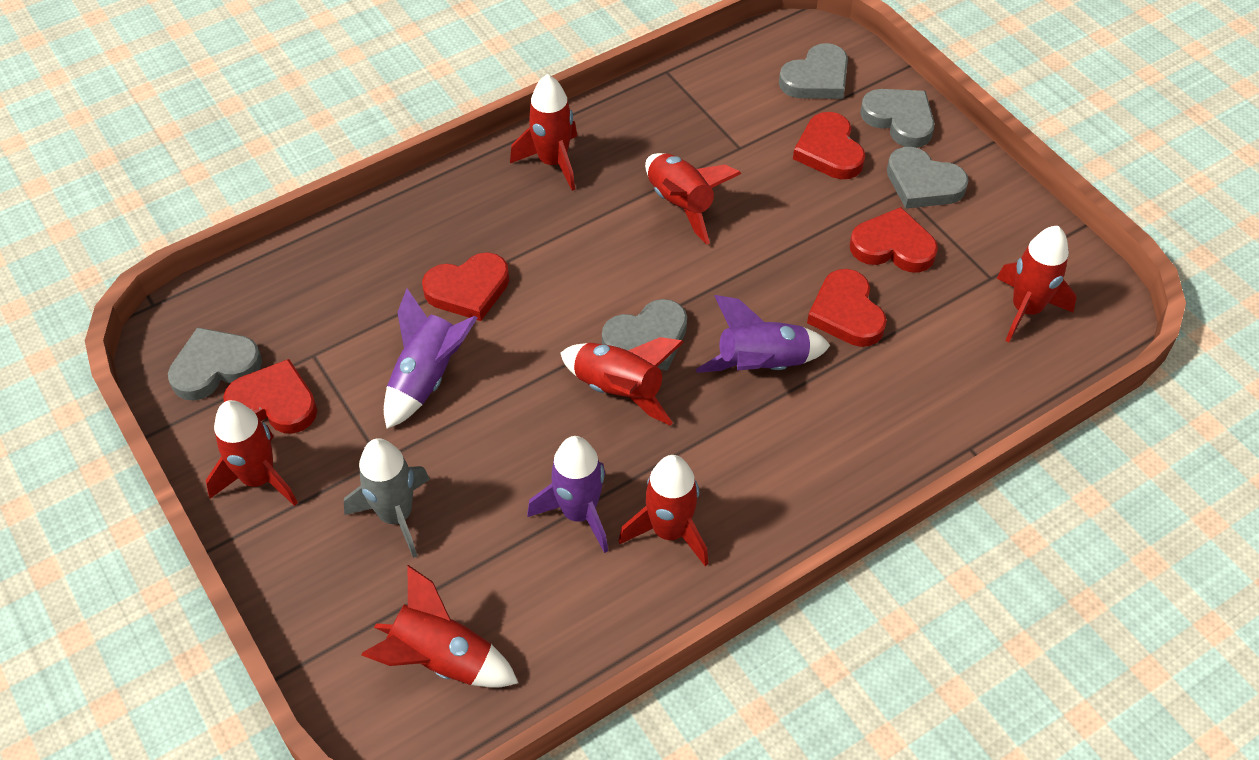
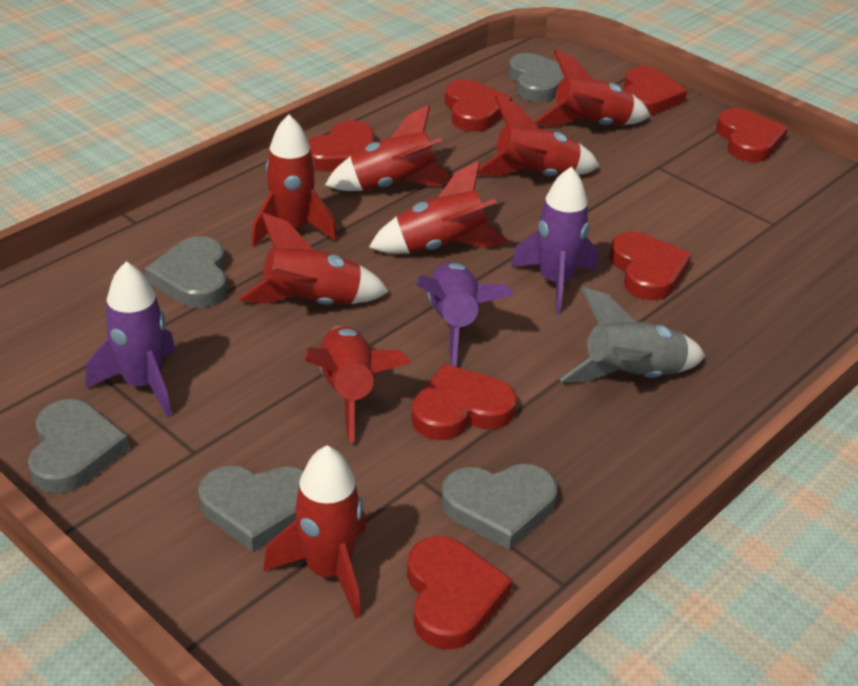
red heart: [223,359,317,433] [422,252,509,321] [793,112,865,179] [807,269,887,347] [850,207,938,272] = 5 -> [308,120,374,172] [407,536,513,650] [411,364,517,440] [445,79,512,132] [609,232,692,300] [624,66,687,115] [716,108,788,162] = 7
red rocket: [206,400,298,506] [361,565,518,688] [510,74,577,191] [560,337,684,426] [619,455,708,566] [645,153,741,245] [997,226,1076,342] = 7 -> [239,212,389,305] [251,115,337,247] [263,445,366,619] [305,326,410,443] [325,105,452,191] [369,161,508,253] [478,95,600,177] [534,49,651,126] = 8

